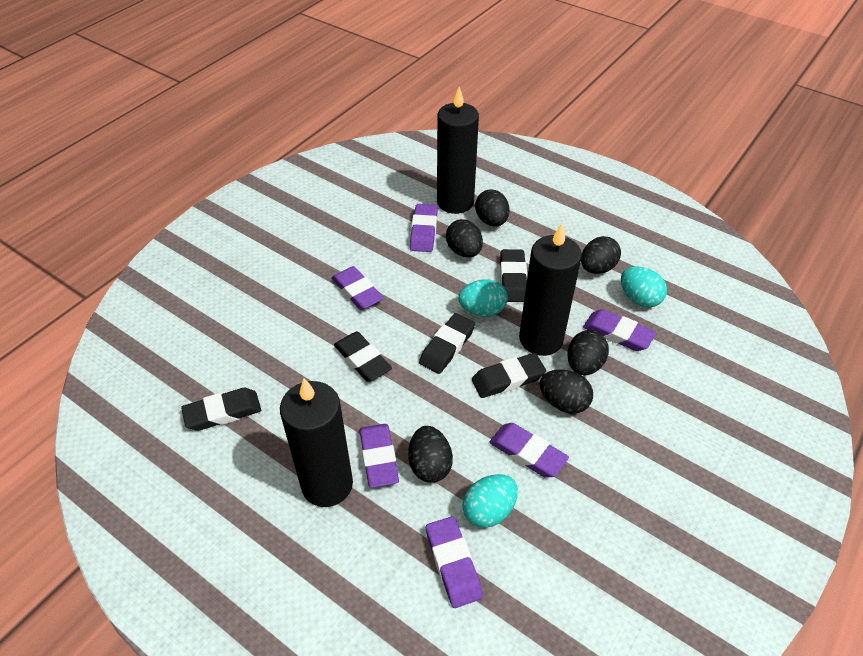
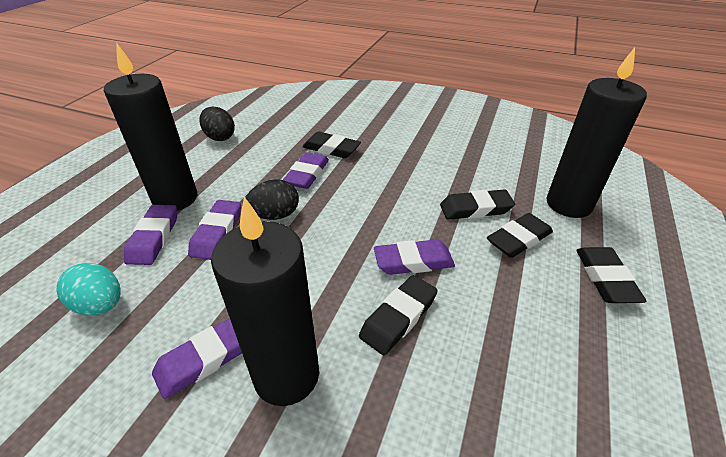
black egg: [408,426,453,483] [446,219,483,257] [475,189,509,227] [539,370,593,414] [567,330,609,375] [581,236,621,274] = 6 -> [199,106,235,141] [246,179,299,220] = 2
purple eraser: [332,266,384,310] [360,424,399,488] [410,204,438,252] [426,516,483,608] [489,423,569,478] [583,309,656,351] = 6 -> [124,205,177,265] [152,318,242,399] [188,200,241,260] [283,152,329,189] [374,239,455,275] = 5
turquoise egg: [458,279,508,316] [462,474,518,528] [621,266,667,308] = 3 -> [56,263,121,315] = 1

